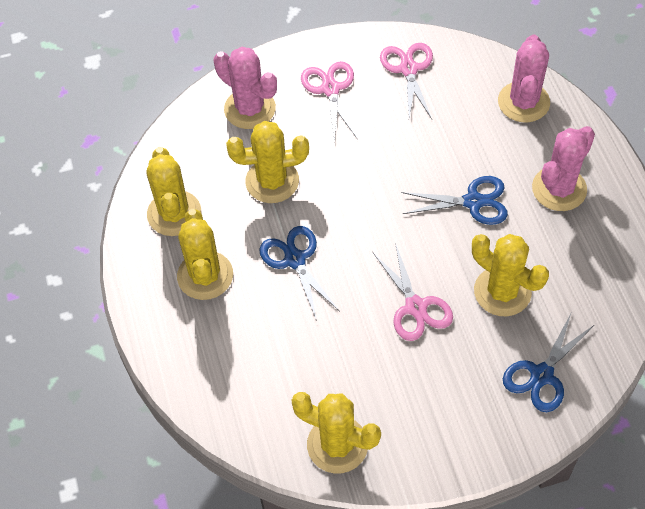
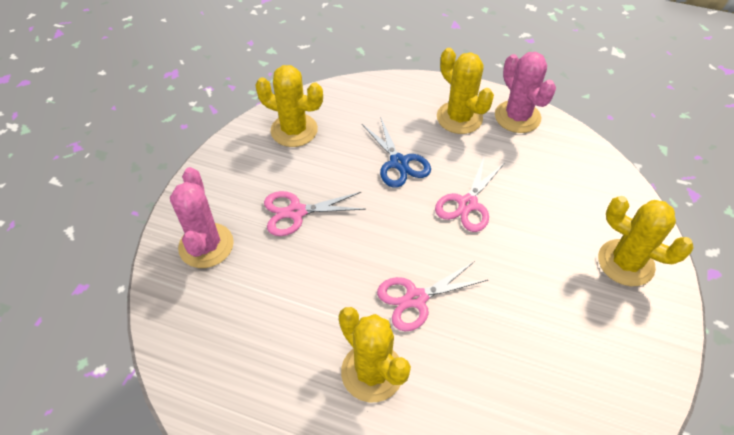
blue scissors: [259,226,339,321] [401,176,508,225] [503,314,594,412] = 3 -> [362,116,431,188] = 1
pink cactus: [214,47,277,129] [498,35,550,122] [532,126,595,211] = 3 -> [170,167,234,268] [495,52,556,133] = 2
yellow cactus: [146,147,201,236] [177,209,233,300] [226,121,309,203] [291,392,381,473] [472,234,549,316] = 5 -> [255,65,323,147] [339,307,411,402] [437,48,494,134] [598,196,694,286] = 4

